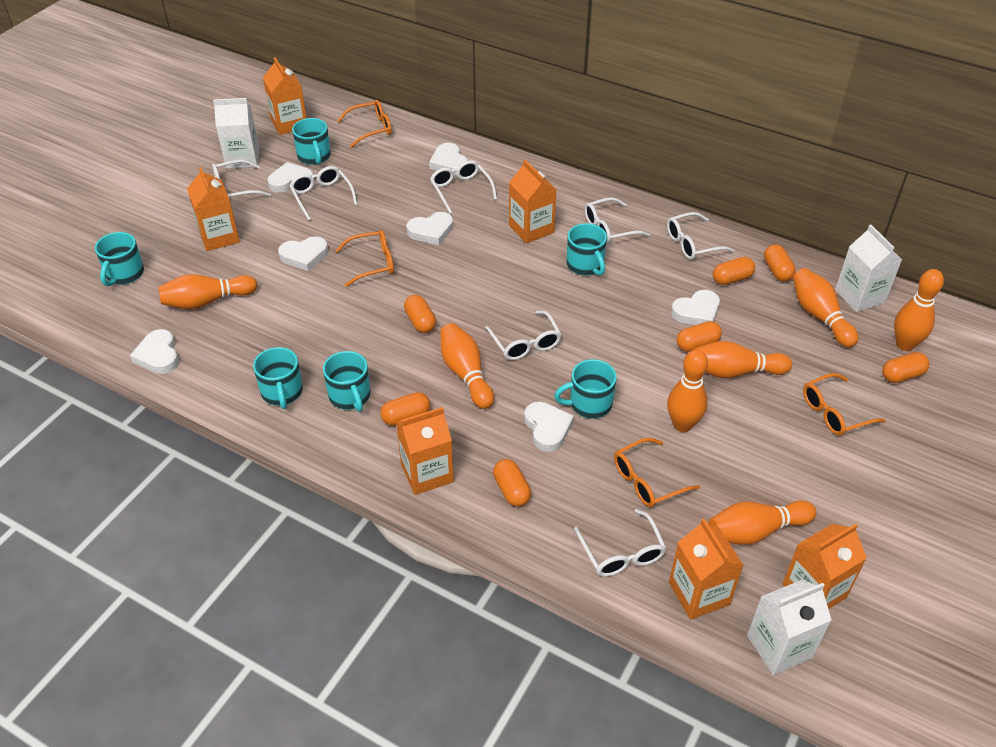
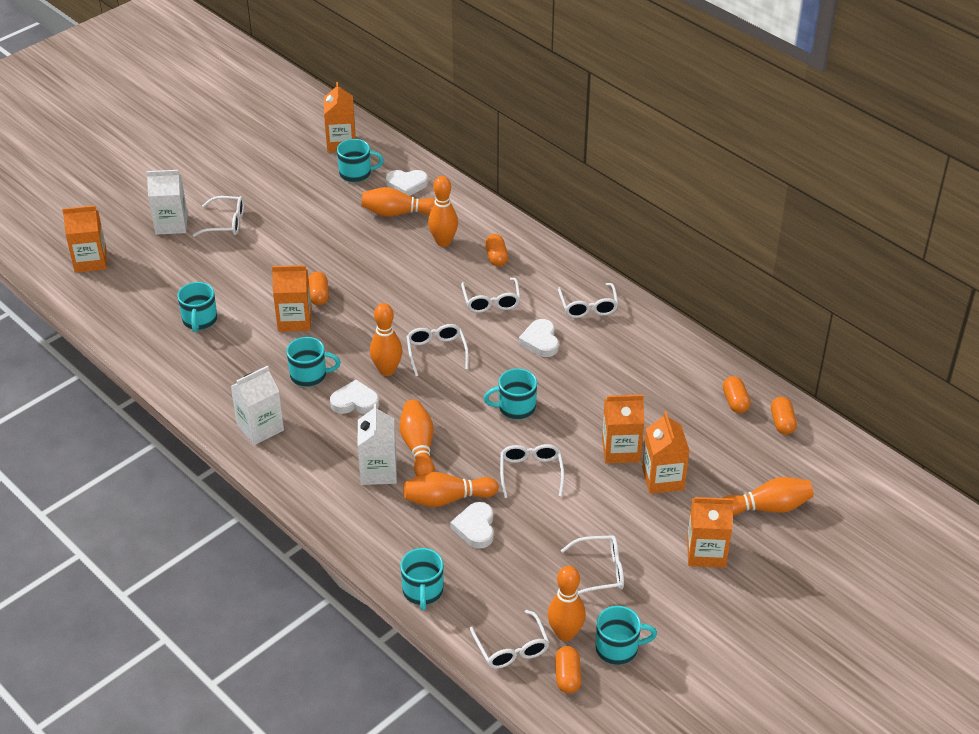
orange capsule: [380,392,430,426] [404,295,436,333] [493,459,531,507] [677,321,722,352] [713,257,755,285] [764,244,796,281] [882,352,930,383] = 7 -> [308,272,329,305] [485,234,508,267] [555,646,582,694] [723,376,751,413] [771,397,797,435] = 5
orange glasses: [335,230,394,287] [337,100,392,147] [614,438,700,507] [803,373,886,436] = 4 -> none = 0
white heart: [130,329,179,374] [267,162,313,193] [278,236,328,271] [406,212,453,245] [429,143,468,175] [524,402,574,452] [671,290,720,325] = 7 -> [330,379,379,414] [386,170,428,196] [450,502,494,549] [519,319,559,357] = 4

